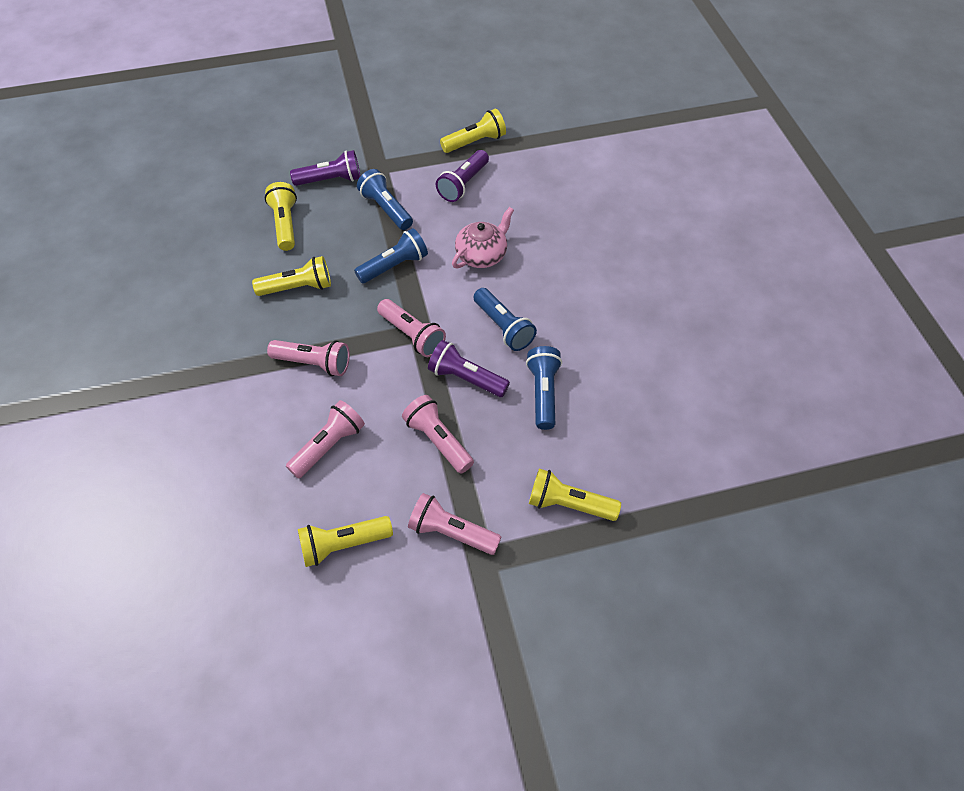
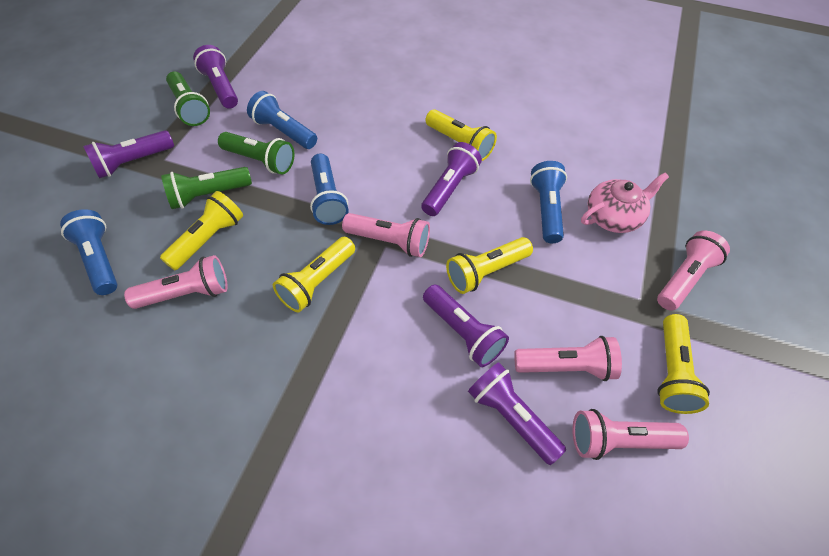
green flashlight: none = 0 -> [161,167,252,209] [166,72,210,126] [218,132,295,175] = 3
purple flashlight: [290,150,361,186] [428,340,510,397] [436,150,489,202] = 3 -> [83,130,174,178] [193,45,238,109] [421,142,482,216] [423,284,509,367] [468,362,566,465] = 5

